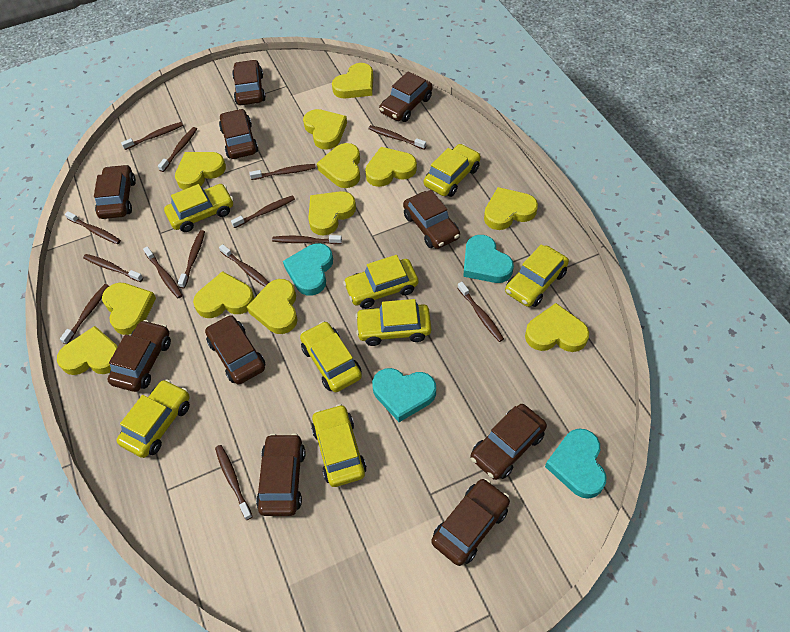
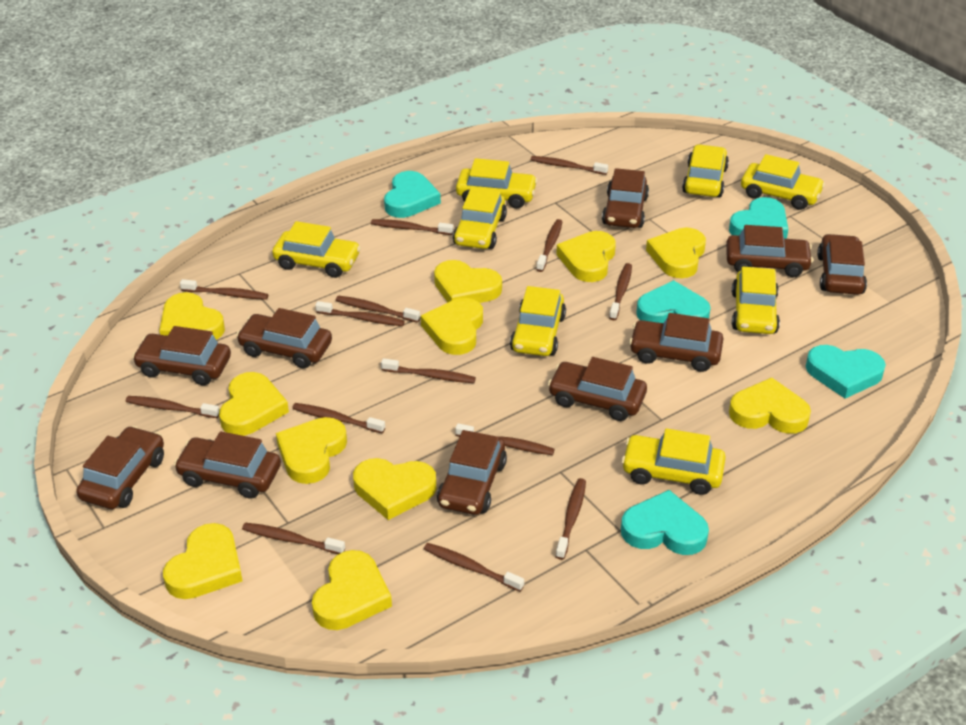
turquoise heart: [283,243,333,296] [372,368,436,422] [463,235,514,283] [545,428,607,499] = 4 -> [384,171,441,218] [621,490,709,555] [636,280,711,323] [729,197,788,239] [806,345,886,398] = 5
yellow heart: [57,326,118,375] [102,283,156,335] [175,152,226,190] [193,271,254,318] [247,279,298,334] [303,109,347,150] [308,191,356,235] [317,143,360,188] [332,63,373,99] [365,147,417,187] [484,187,538,230] [525,303,589,352] = 12 -> [159,292,225,340] [163,523,242,599] [219,372,289,436] [276,417,347,484] [312,550,392,630] [353,458,436,520] [421,298,483,355] [434,260,502,303] [556,231,616,282] [646,227,706,278] [729,377,811,434] = 11

